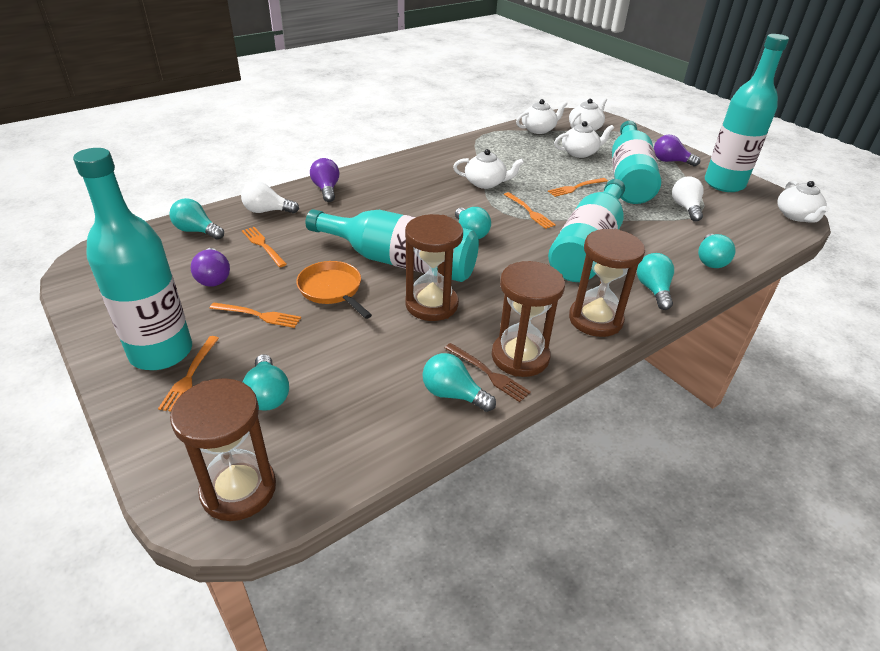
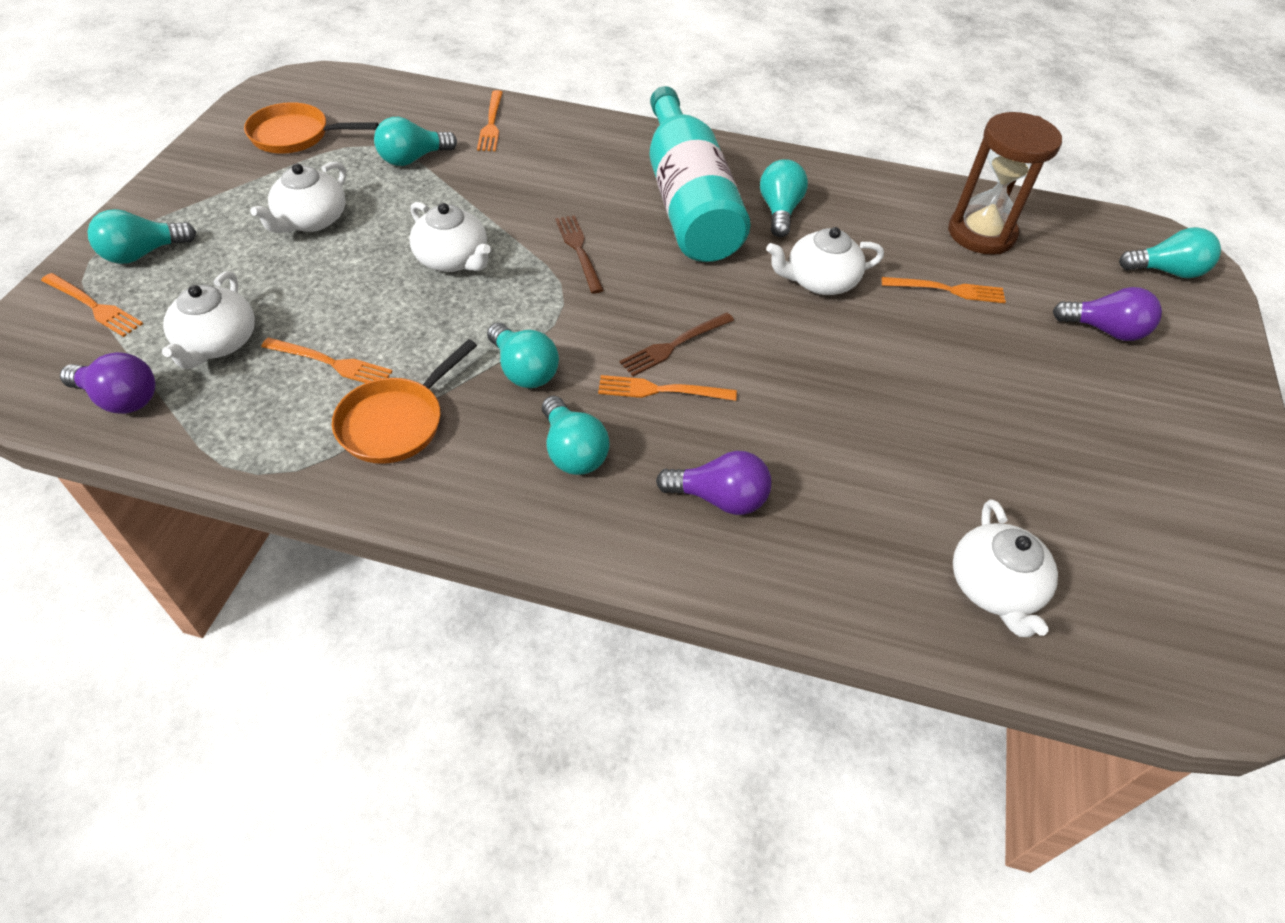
brown fork: [445,343,531,402] = 1 -> [555,215,604,293] [619,312,734,376] = 2
brown hourglass: [170,378,276,521] [405,214,463,321] [492,261,565,377] [569,229,645,337] = 4 -> [948,112,1062,255] = 1
orange pan: [296,261,372,319] = 1 -> [244,102,379,153] [332,339,477,464] = 2
turquoise bottle: [73,148,192,370] [306,209,479,282] [548,179,625,282] [612,121,661,204] [705,34,789,192] = 5 -> [649,86,750,262] = 1
white light bulb: [241,181,299,213] [672,176,704,222] = 2 -> none = 0

